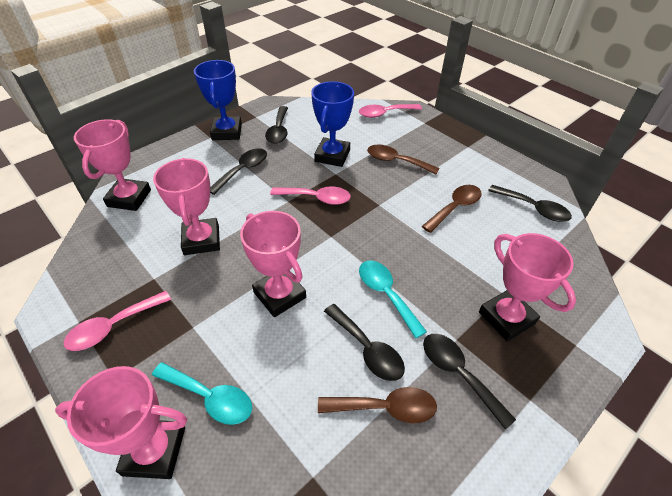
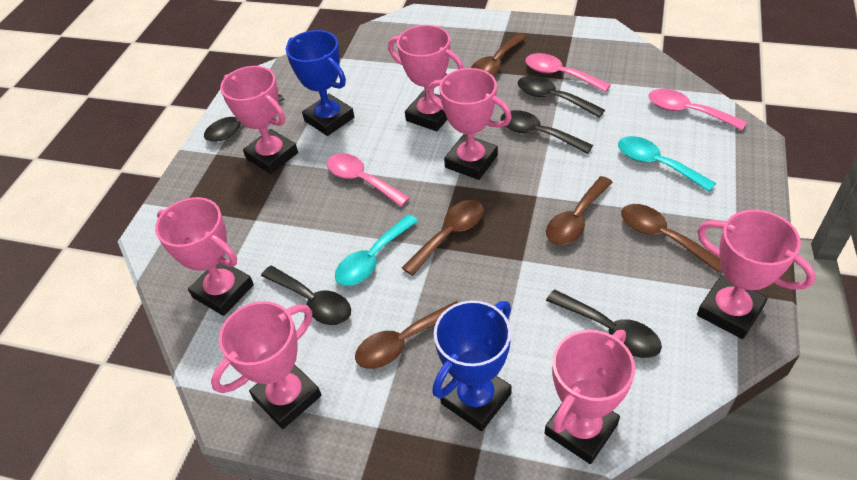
brown spoon: [318,387,437,423] [367,144,439,174] [422,185,481,233] = 3 -> [355,301,458,369] [402,200,484,276] [471,33,527,76] [546,176,613,245] [621,204,721,272] = 5
pink trophy: [55,366,187,479] [74,119,151,211] [153,158,220,255] [240,211,306,317] [479,233,576,342] = 5 -> [155,197,254,316] [211,301,321,429] [220,66,298,174] [388,25,464,131] [428,68,512,180] [545,330,635,464] [697,210,816,339] = 7

